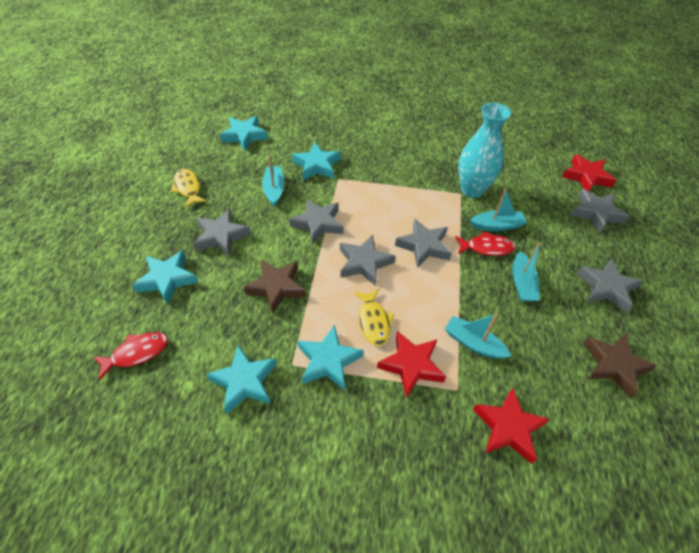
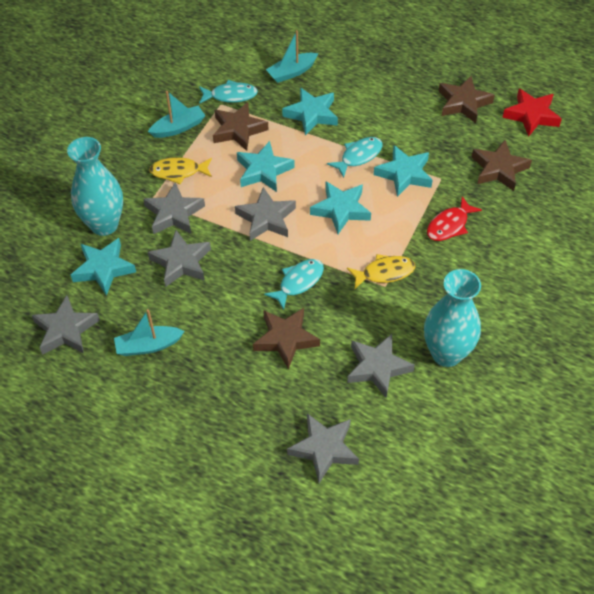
brown star: [244,260,306,314] [583,333,657,398] = 2 -> [213,102,269,151] [253,308,320,370] [438,76,495,123] [472,140,532,191] = 4
red fish: [93,332,168,380] [455,231,516,256] = 2 -> [427,196,482,241] = 1
red star: [377,331,446,398] [473,388,550,464] [562,154,616,191] = 3 -> [502,89,562,137] = 1
turquoise boat: [262,155,285,207] [445,314,511,359] [470,189,527,231] [512,242,540,302] = 4 -> [114,309,184,356] [148,91,205,138] [266,30,318,83] = 3
turquoise fish: none = 0 -> [199,80,258,104] [264,259,324,310] [327,137,383,178] = 3
turquoise vase: [458,103,511,198] = 1 -> [67,137,123,236] [424,269,481,367] = 2

